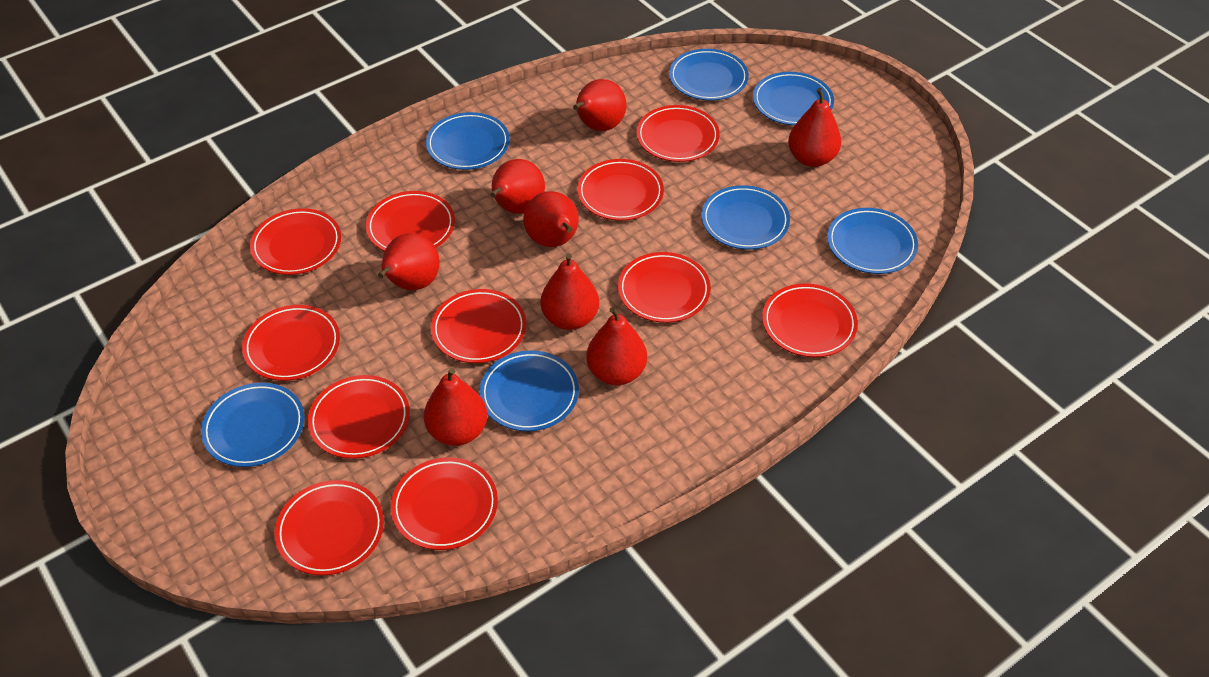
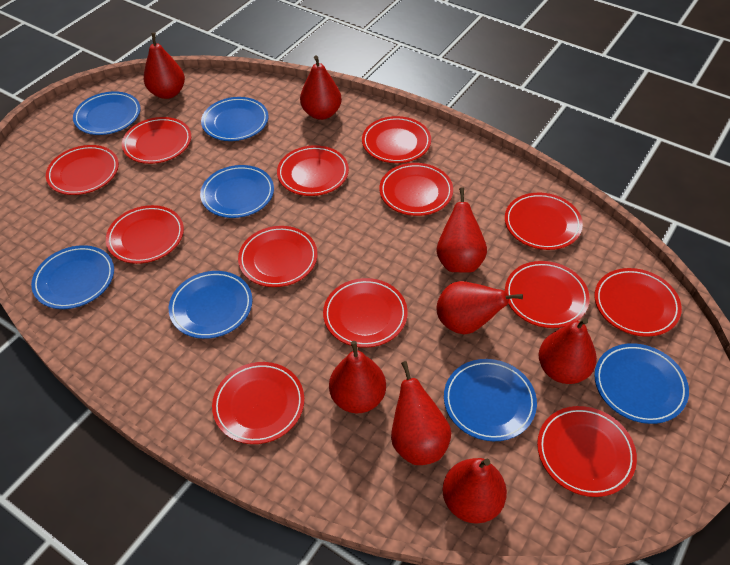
red plate: [242,305,340,381] [250,208,341,275] [275,480,384,576] [308,375,410,459] [366,191,455,251] [391,457,498,550] [431,289,526,363] [577,159,664,221] [618,252,711,323] [636,105,720,162] [762,283,858,357] = 11 -> [46,145,119,195] [106,205,184,264] [122,117,191,164] [212,362,304,444] [238,226,317,287] [277,145,349,196] [323,278,407,348] [362,116,431,163] [379,163,453,216] [505,193,583,250] [505,261,590,328] [537,406,637,497] [594,268,682,337] = 13

